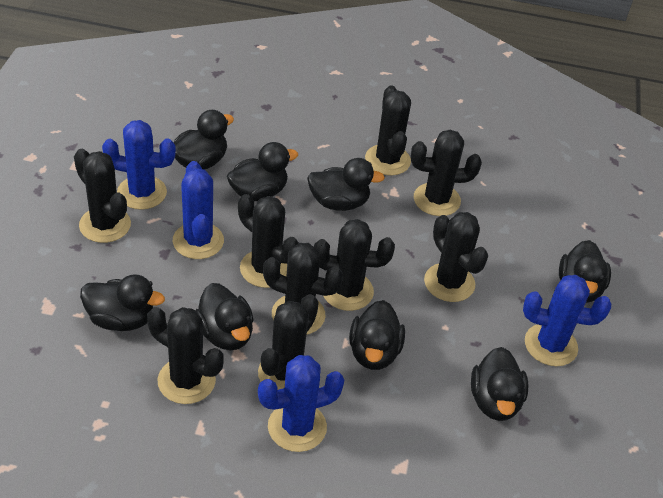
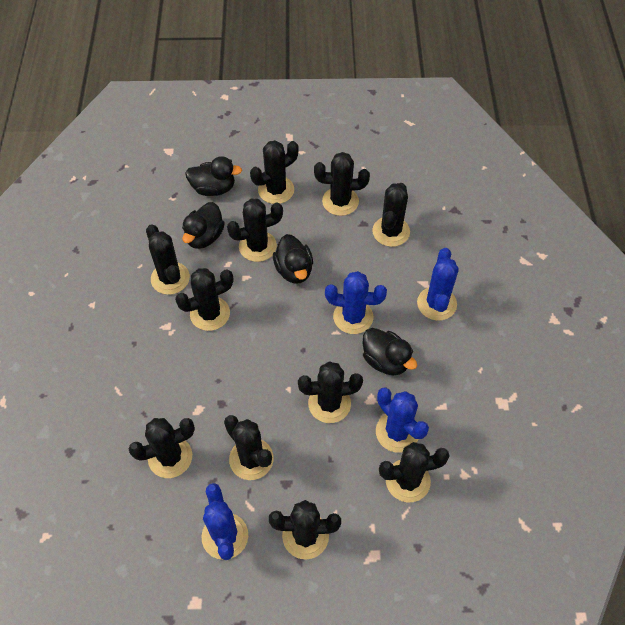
black cactus: [74,149,131,243] [147,307,224,404] [238,194,299,288] [258,294,319,390] [263,243,343,335] [314,219,395,311] [365,85,411,176] [411,130,482,216] [424,212,488,302] = 9 -> [129,418,195,478] [146,224,190,295] [175,268,233,331] [224,415,274,480] [227,199,283,262] [250,140,299,204] [269,500,341,559] [298,361,363,423] [314,152,370,216] [372,183,410,247] [379,442,450,502] = 11
black duck: [80,274,165,331] [174,110,234,170] [195,283,254,350] [227,142,298,201] [307,158,385,211] [349,300,405,370] [471,347,528,421] [559,240,611,303] = 8 -> [182,202,225,249] [185,156,242,196] [273,234,313,284] [362,328,417,375] = 4

